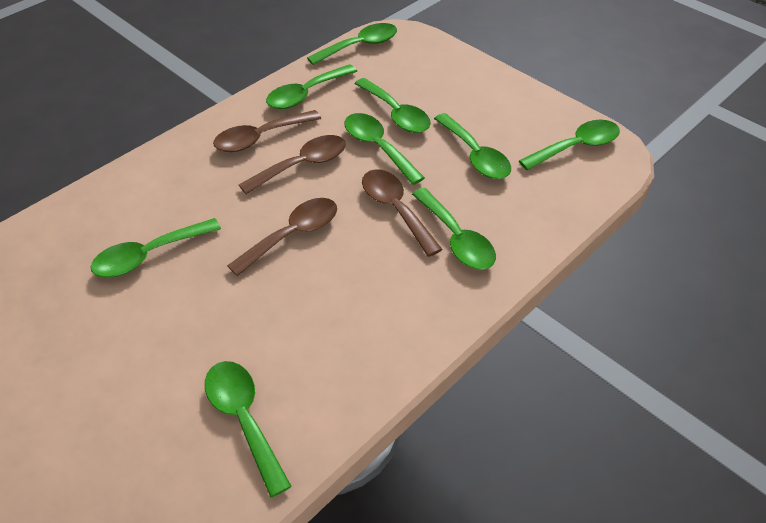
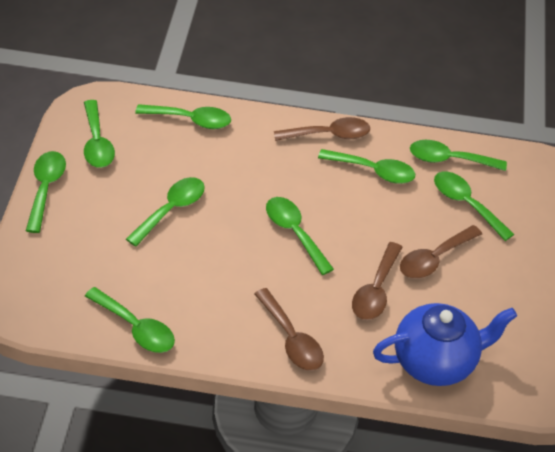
blue teapot: none = 0 -> [373,303,517,386] = 1

